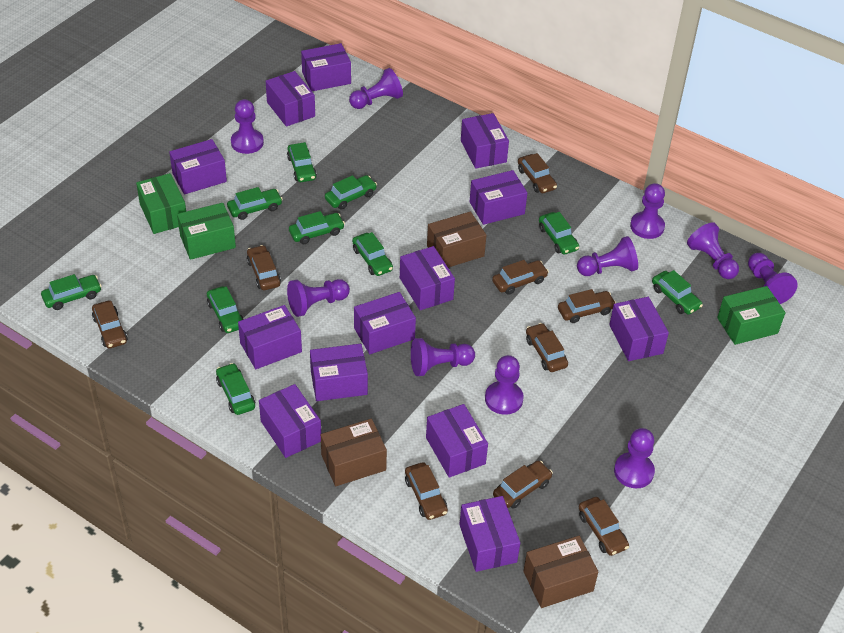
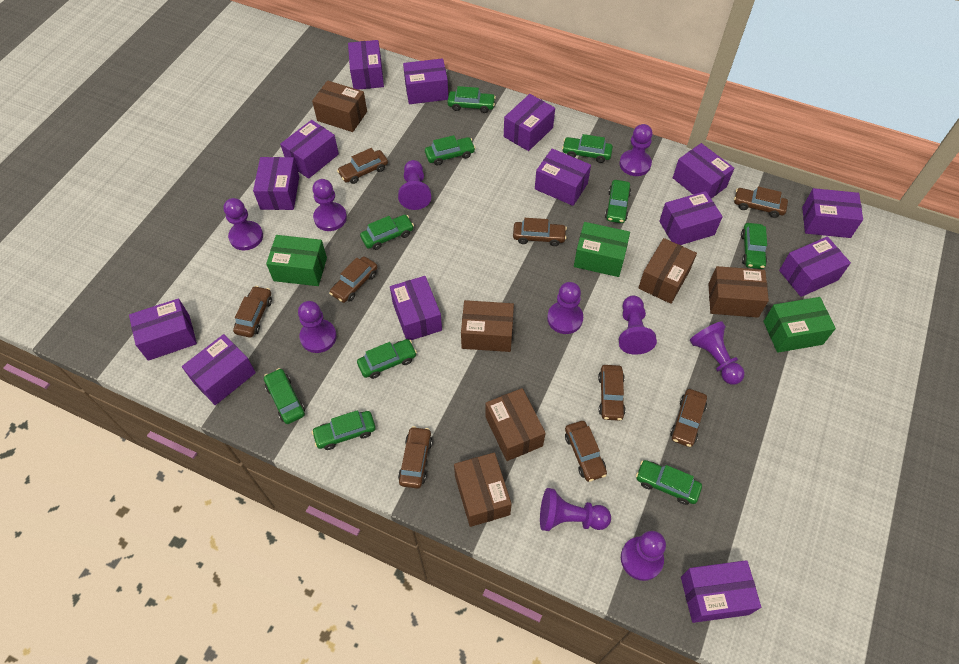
brown box: [321,419,387,486] [427,212,487,268] [523,536,598,608] = 3 -> [312,80,367,132] [454,452,512,527] [461,300,514,352] [485,388,546,461] [638,238,697,304] [708,266,769,318] = 6
purple box: [169,139,227,194] [238,305,302,369] [259,384,321,458] [266,71,315,127] [301,43,351,91] [310,344,368,401] [354,292,416,354] [400,246,455,310] [426,404,488,478] [459,496,520,572] [461,113,509,169] [470,170,527,225] [609,297,669,361] = 13 -> [129,298,197,361] [182,334,256,405] [253,157,299,210] [280,120,339,179] [348,40,384,90] [390,276,442,340] [403,58,448,104] [504,94,555,151] [535,149,591,206] [659,191,723,245] [673,143,734,199] [681,560,761,623] [779,236,851,297] [802,188,863,238] = 14

